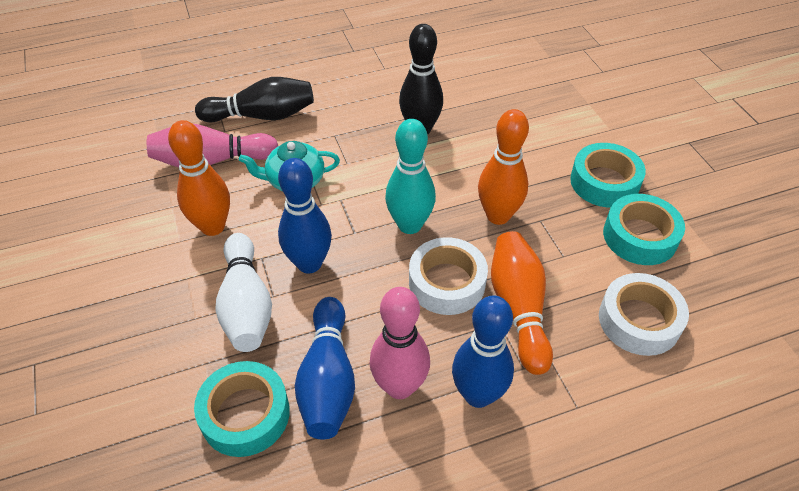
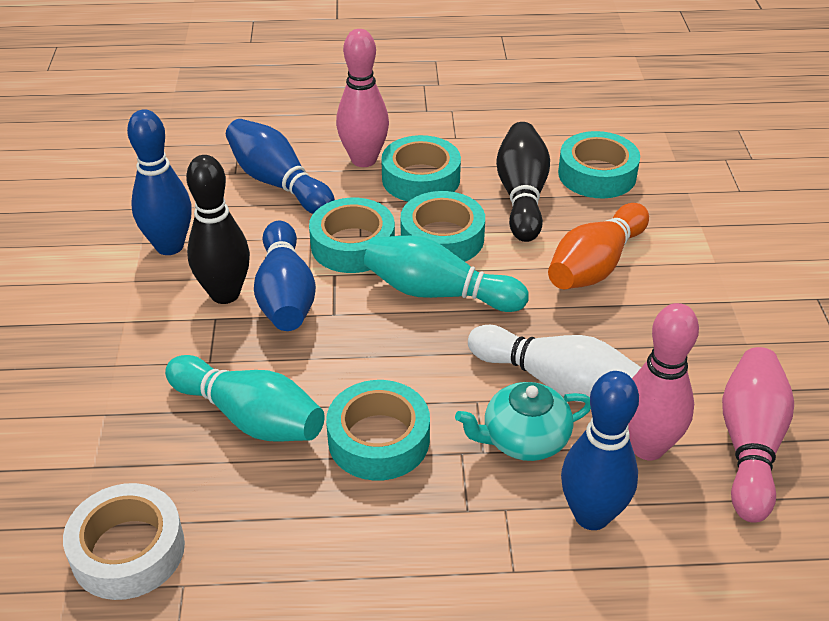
blue bowling pin: [278,158,332,274] [295,297,355,439] [452,296,514,408] = 3 -> [127,109,192,255] [226,119,335,214] [254,221,316,331] [561,371,639,530] = 4
orange bowling pin: [168,120,230,236] [478,109,529,225] [491,231,553,375] = 3 -> [548,203,649,289] = 1
pink bowling pin: [147,124,278,167] [370,287,430,399] = 2 -> [336,29,389,167] [628,303,699,461] [722,347,794,523] = 3
turquoise bowling pin: [385,119,436,234] = 1 -> [165,355,325,441] [364,235,529,312] = 2
turquoise tape: [194,361,290,457] [570,143,646,208] [603,194,685,265] = 3 -> [309,198,395,273] [326,380,430,481] [381,135,461,202] [401,191,485,262] [558,131,640,198] = 5
white tape: [409,237,488,315] [599,273,689,356] = 2 -> [63,483,185,600] = 1

